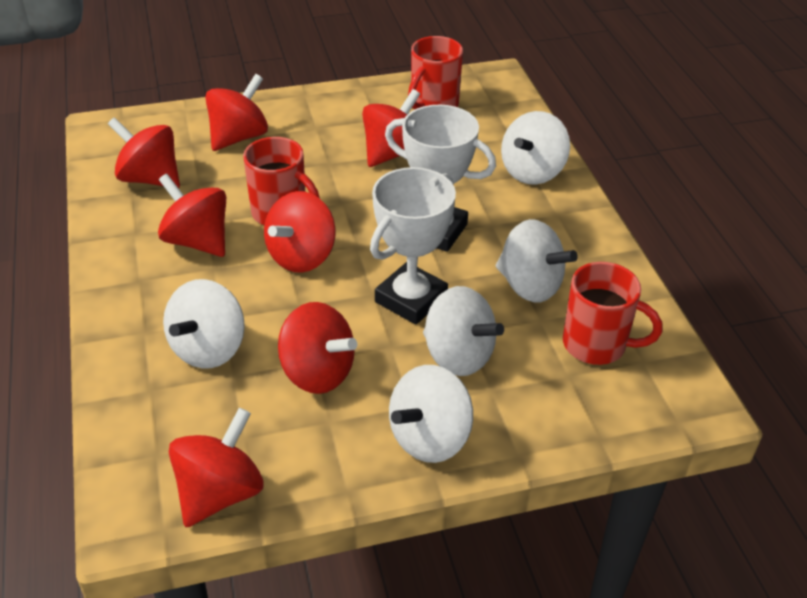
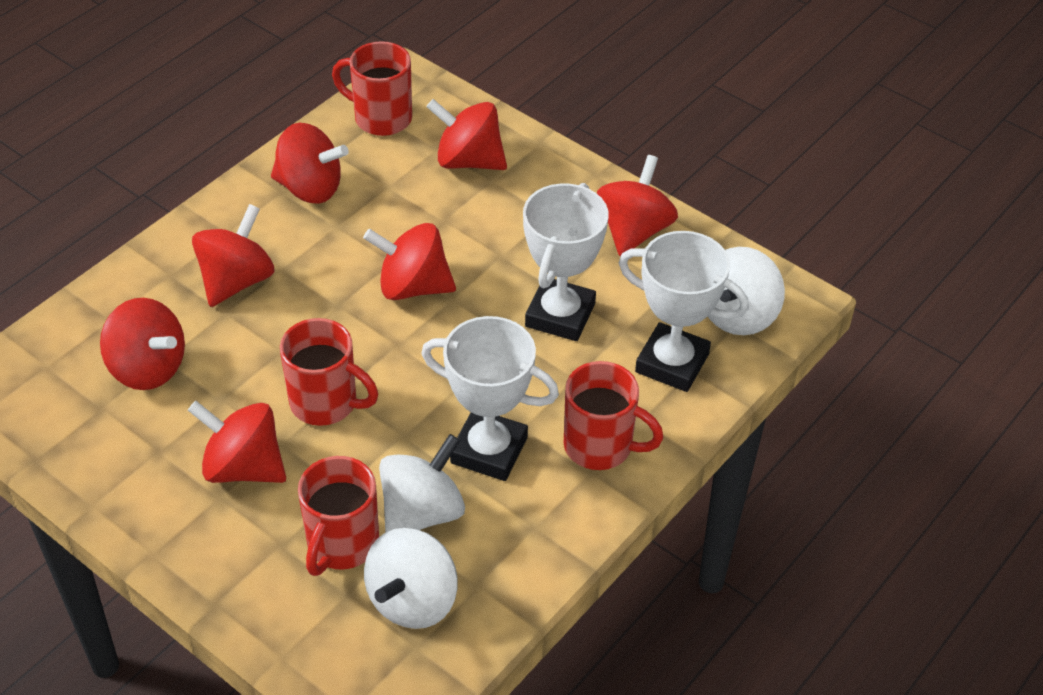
red mug: [243,137,320,225] [408,36,463,109] [563,262,662,365] = 3 -> [280,318,378,426] [298,456,379,576] [332,41,412,136] [564,361,664,470] = 4
white spinning top: [163,279,245,369] [389,365,473,463] [423,286,504,376] [496,219,578,302] [501,111,570,185] = 5 -> [364,528,458,629] [379,434,465,533] [708,247,785,335] = 3
white trophy: [370,167,456,325] [385,105,496,252] = 2 -> [421,316,559,481] [523,183,609,341] [619,231,749,392] = 3

